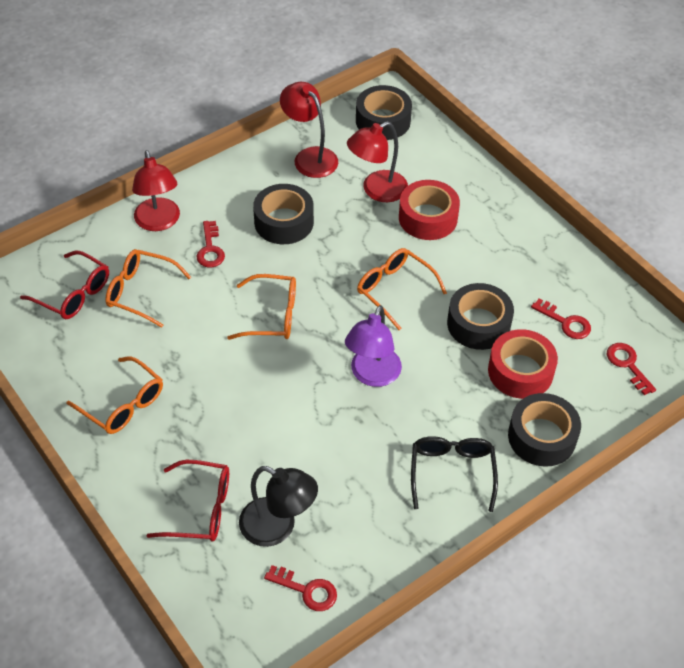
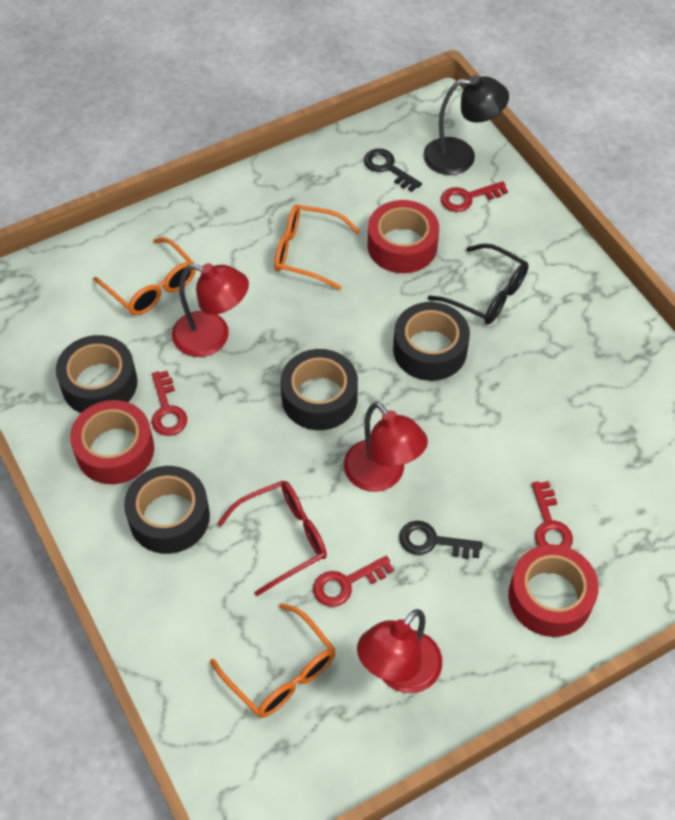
black key: none = 0 -> [364,148,422,192] [399,521,483,559] = 2
orange glasses: [66,356,163,434] [105,249,191,328] [227,274,296,340] [357,248,447,330] = 4 -> [93,238,196,315] [210,603,336,718] [274,204,360,290] = 3
purple lamp: [345,305,402,387] = 1 -> none = 0
red glasses: [20,251,109,319] [147,460,229,541] = 2 -> [217,480,327,596] = 1
red tape: [399,180,460,240] [488,329,558,399] = 2 -> [70,400,154,484] [367,200,439,273] [508,544,599,637] = 3

